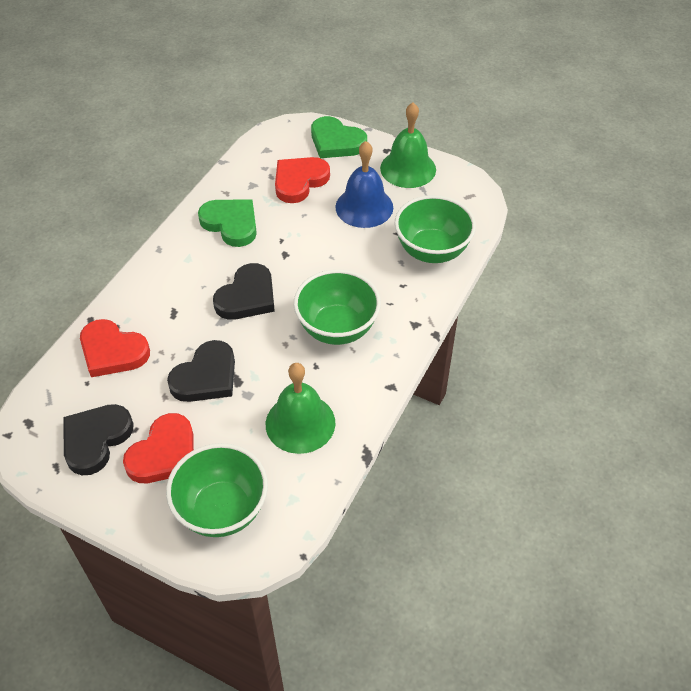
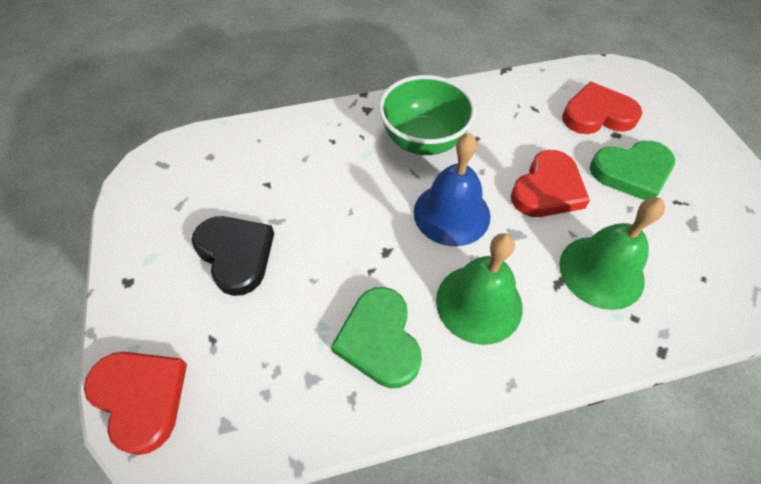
black heart: [63,404,134,475] [167,340,235,402] [213,263,275,320] = 3 -> [192,216,274,296] = 1
green bowl: [166,443,268,537] [294,269,381,345] [395,195,476,263] = 3 -> [379,75,476,155] = 1

